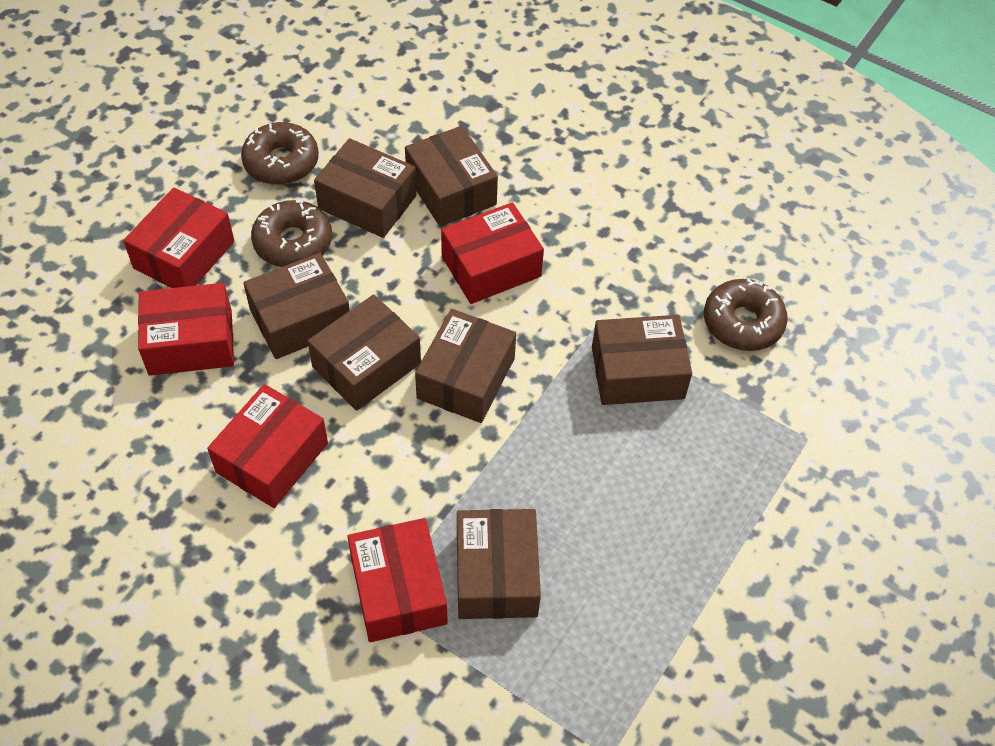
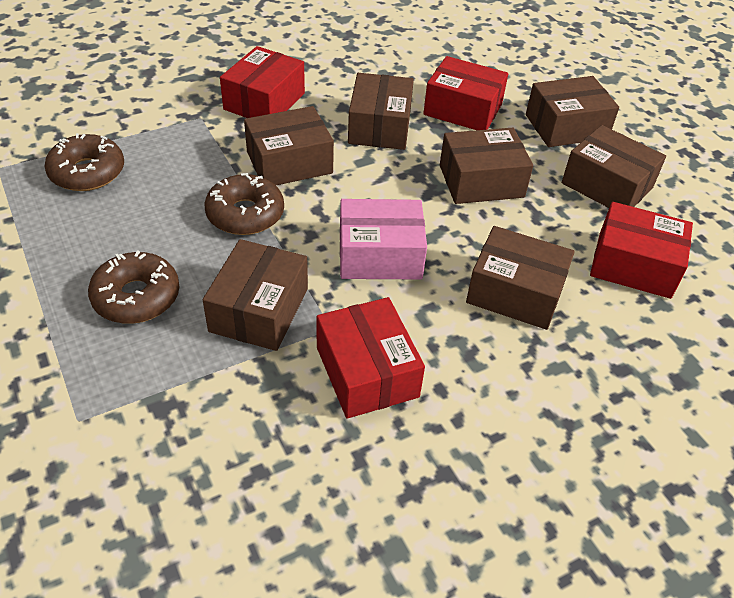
pink box: none = 0 -> [340,199,427,279] = 1
red box: [123,187,234,288] [138,283,234,376] [207,384,328,508] [347,518,448,642] [441,202,544,304] = 5 -> [220,46,305,118] [317,297,425,419] [423,56,508,130] [590,202,693,299] = 4

